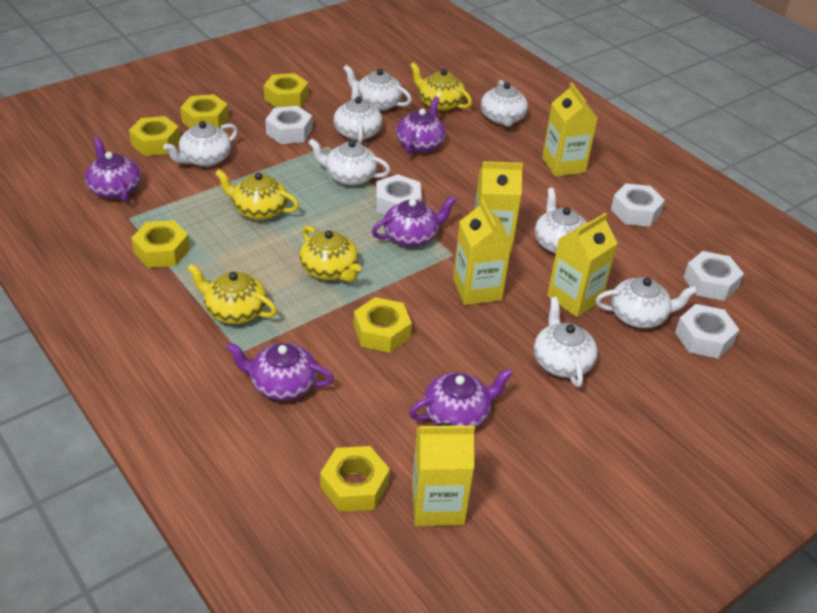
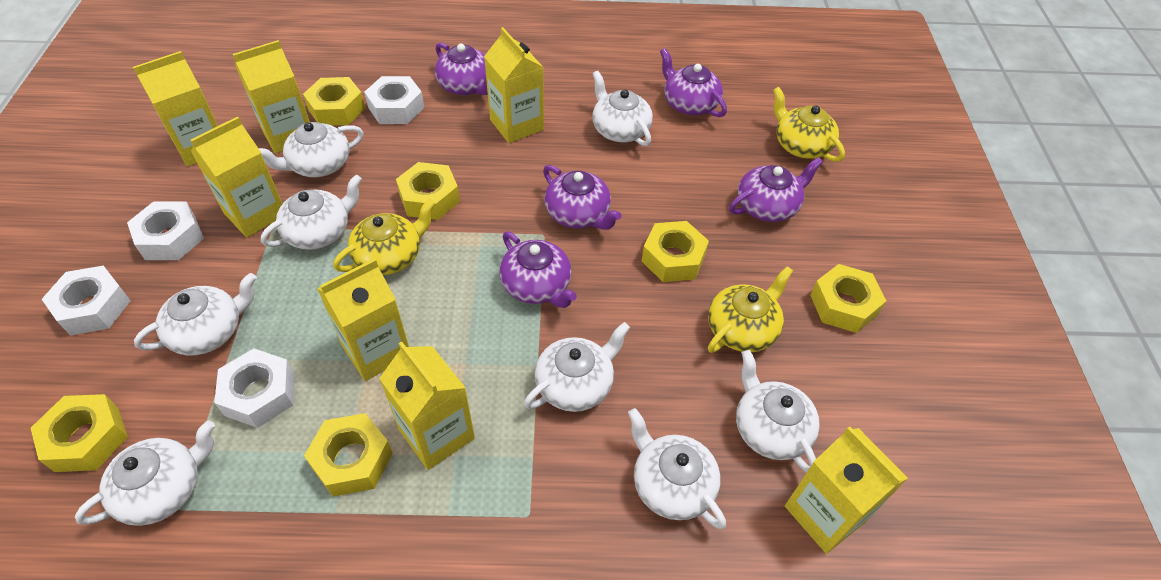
white nut: [265,106,313,144] [376,174,422,215] [611,183,665,227] [675,304,739,359] [683,251,744,301] = 5 -> [42,266,131,336] [127,201,204,260] [214,349,294,428] [364,76,425,124] = 4
yellow carton: [412,423,475,526] [453,199,512,305] [475,161,523,251] [542,83,598,177] [547,213,618,317] = 5 -> [133,51,218,167] [191,116,283,238] [233,40,310,154] [317,258,409,381] [379,341,475,470] [484,27,544,143] [785,426,908,554] = 7
yellow teapot: [187,263,277,324] [215,169,299,220] [300,226,361,282] [410,62,472,111] = 4 -> [333,199,436,275] [708,266,793,353] [773,87,845,162] = 3

